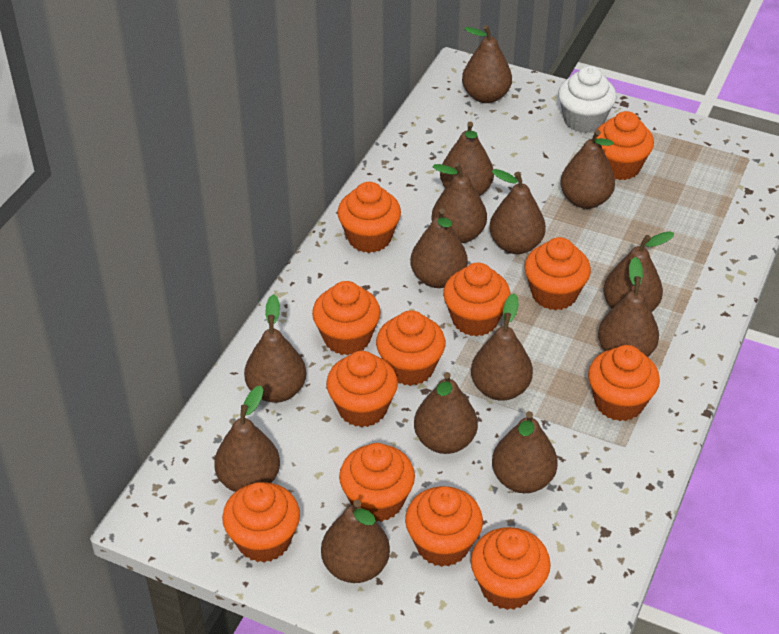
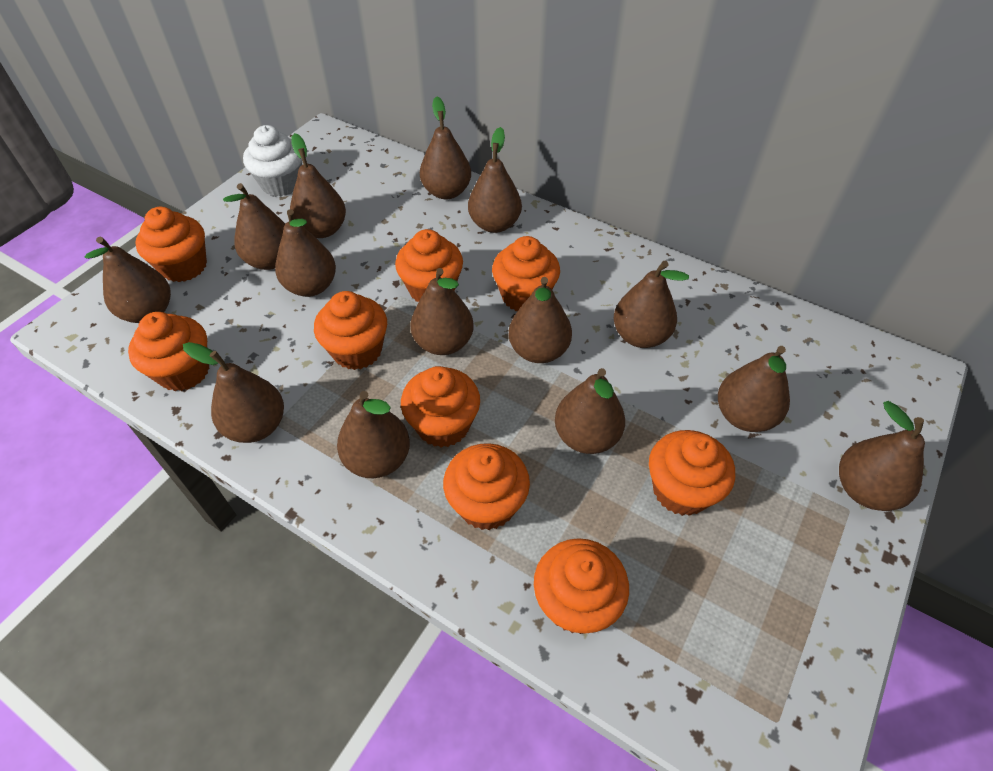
orange cupcake: [222,482,300,562] [312,281,381,355] [326,351,398,427] [337,182,401,253] [339,443,415,522] [376,310,445,386] [405,486,483,567] [443,263,511,336] [471,527,551,610] [524,237,591,310] [588,345,660,421] [596,111,654,180] = 12 -> [128,312,209,391] [135,207,207,282] [314,291,387,370] [395,229,463,302] [401,366,480,447] [443,443,530,530] [492,236,560,311] [534,538,629,634] [649,430,735,516] = 9

